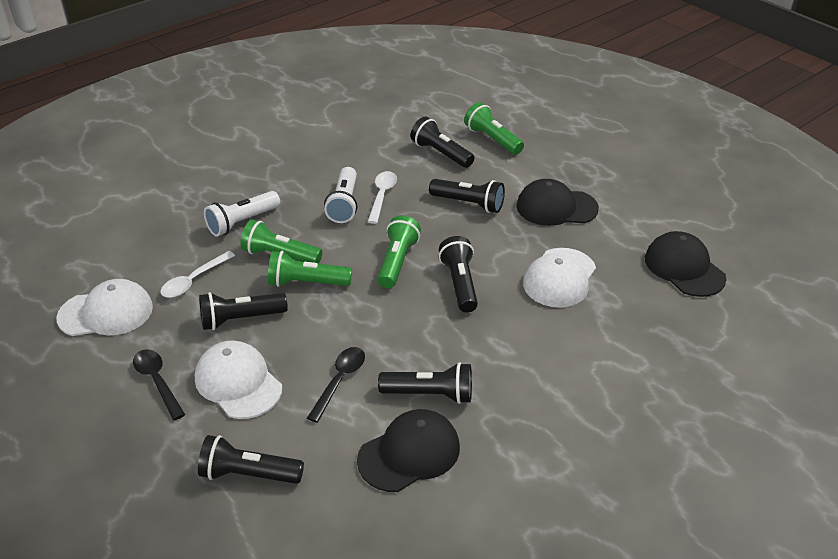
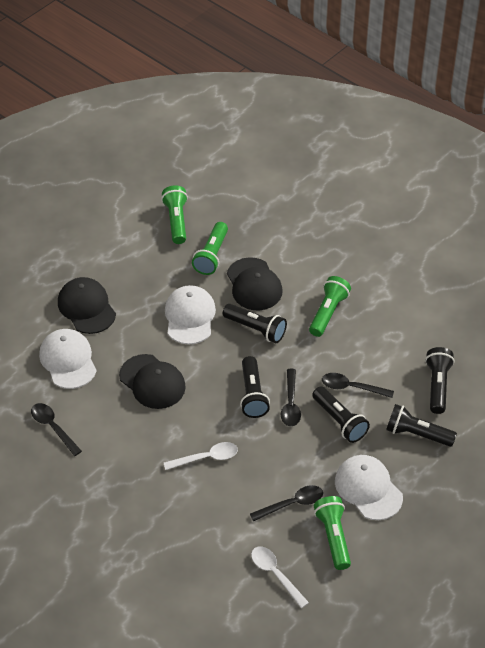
black flashlight: [198,435,304,484] [199,292,288,330] [378,362,472,404] [411,116,474,168] [429,179,505,213] [439,236,478,313] = 6 -> [223,304,287,343] [240,356,270,418] [312,386,370,443] [386,404,457,447] [425,347,455,414] = 5
black spoon: [133,349,185,420] [307,347,365,423] = 2 -> [31,403,82,456] [250,485,323,521] [281,369,301,426] [322,373,394,398] = 4
white flashlight: [204,191,280,237] [324,167,357,223] = 2 -> none = 0

